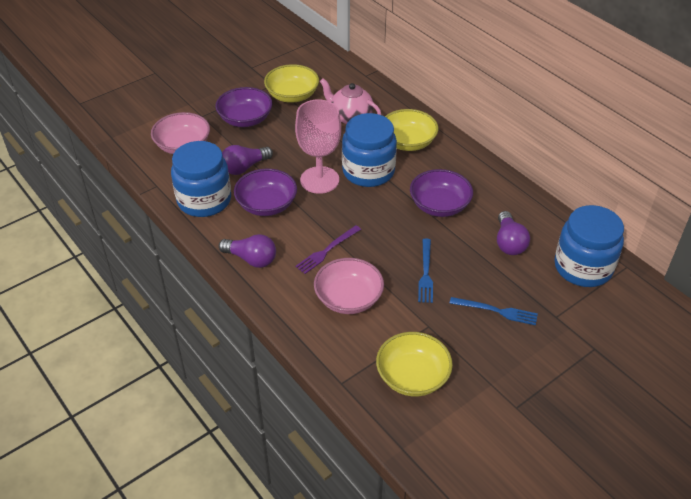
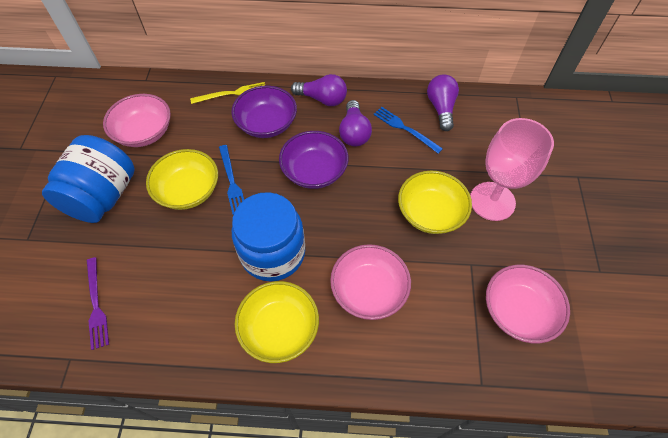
blue jar: [171,141,231,217] [342,113,397,187] [554,205,624,287] = 3 -> [42,135,135,223] [232,192,305,281] = 2
pink bowl: [151,112,210,154] [314,258,384,314] = 2 -> [103,94,171,147] [330,244,411,320] [486,265,570,343] = 3
pink teapot: [320,78,381,124] = 1 -> none = 0
purple bowl: [215,87,272,127] [234,168,297,216] [410,169,473,217] = 3 -> [231,86,297,138] [279,131,349,189] = 2
yellow fork: none = 0 -> [190,82,265,104] = 1

